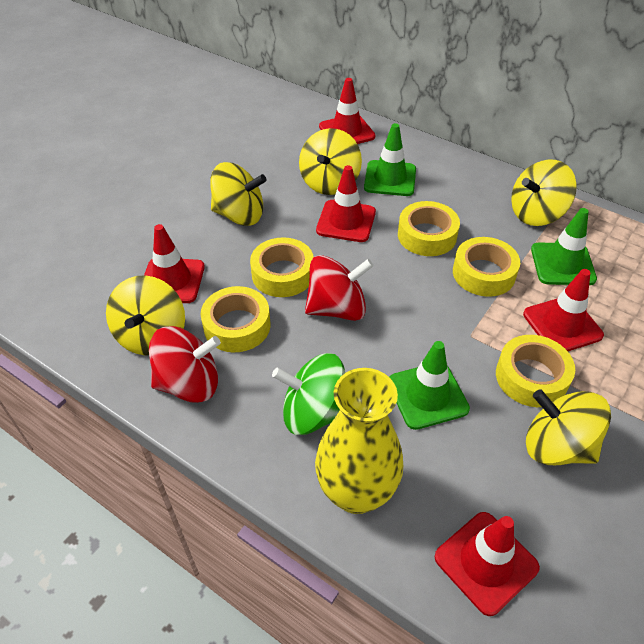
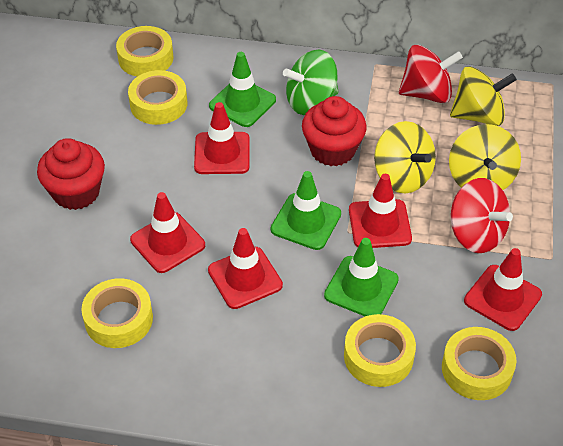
red cupcake: none = 0 -> [37,138,105,210] [302,96,367,166] = 2
yellow spinning top: [106,275,185,355] [210,162,267,226] [299,128,362,195] [511,160,577,226] [526,389,611,465] = 5 -> [374,121,436,193] [449,124,521,190] [450,66,517,126] = 3
yellow vase: [315,368,403,514] = 1 -> none = 0

